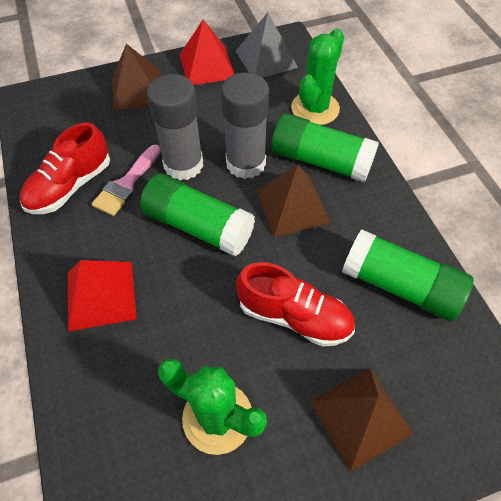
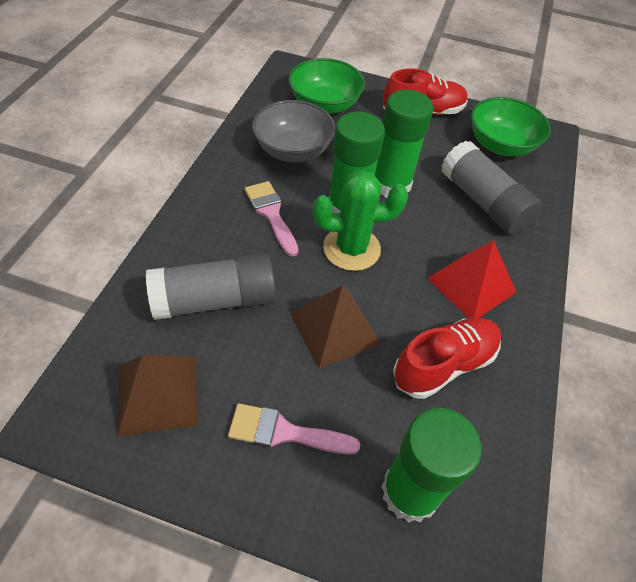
brown pyramid: [112,44,162,111] [257,165,331,237] [310,368,414,472] = 3 -> [117,355,198,436] [290,285,381,369] = 2
green bowl: none = 0 -> [289,58,365,114] [471,97,551,156] = 2
green cactus: [158,358,267,455] [291,28,344,125] = 2 -> [313,170,408,271] = 1
grey bowl: none = 0 -> [252,100,336,162] = 1
grey pyramid: [236,12,298,78] = 1 -> none = 0
pink brush: [91,145,161,216] = 1 -> [228,403,360,455] [245,181,299,257] = 2
red pyramid: [68,260,137,331] [180,20,235,85] = 2 -> [427,240,516,319] = 1

